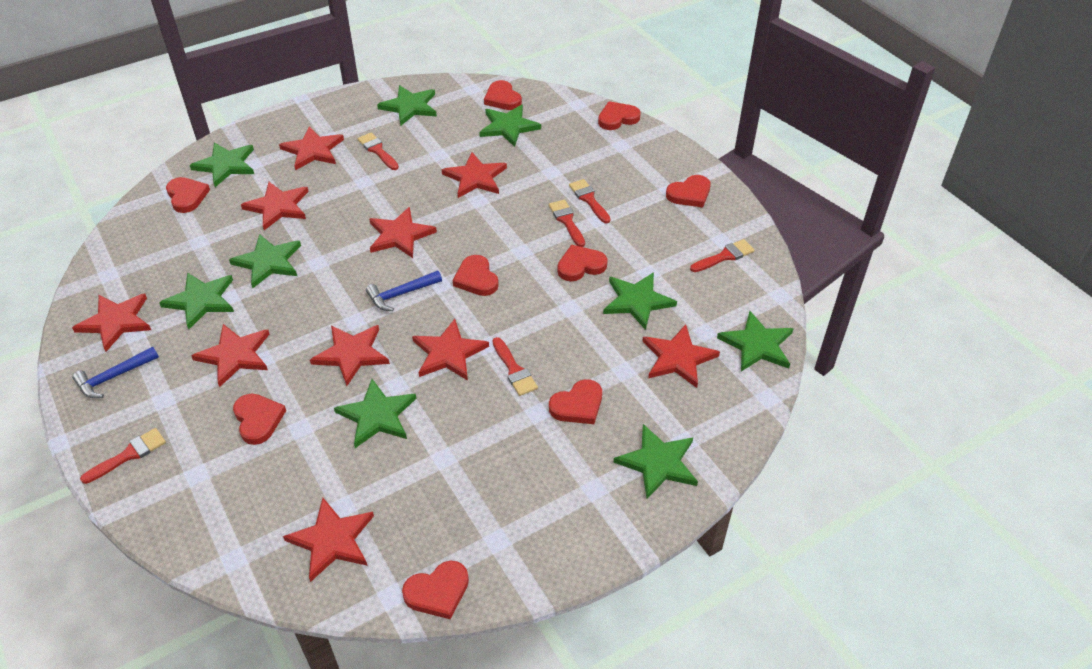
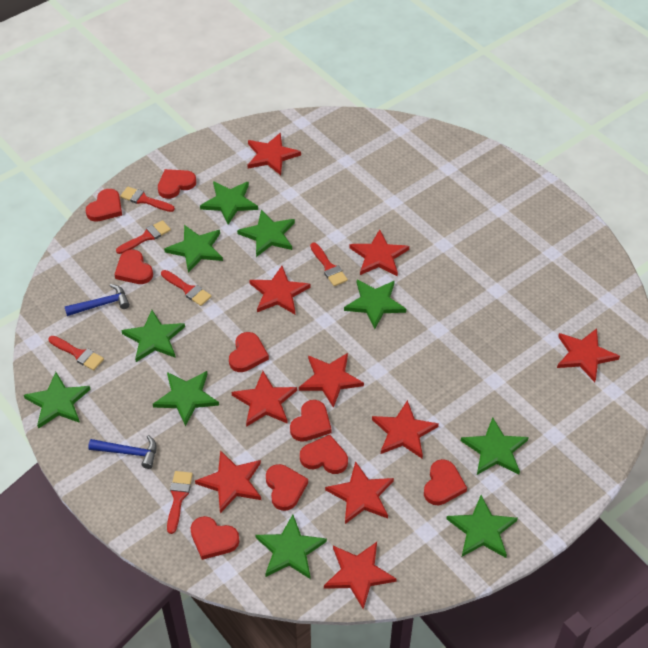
green star: [159,272,234,329] [190,142,254,187] [229,234,301,288] [334,379,416,448] [377,85,437,125] [479,105,541,147] [603,272,677,330] [613,424,698,499] [717,311,794,371] = 9 -> [24,372,91,429] [121,310,185,362] [153,371,219,427] [164,225,223,273] [200,181,258,225] [237,210,295,257] [255,515,327,579] [344,280,406,329] [447,495,518,558] [461,417,529,475] = 10

